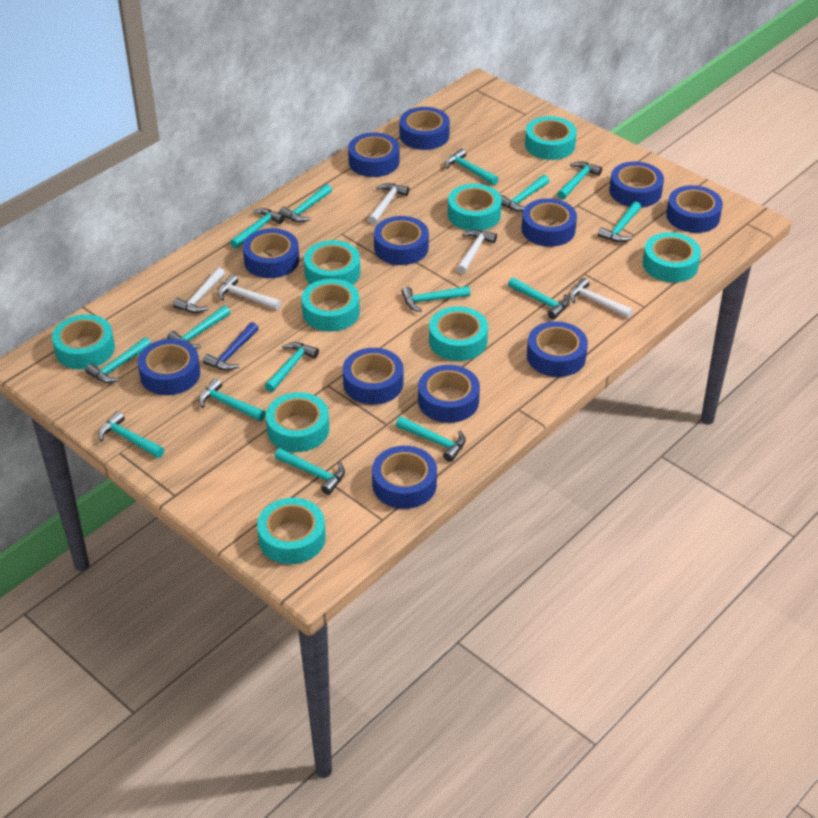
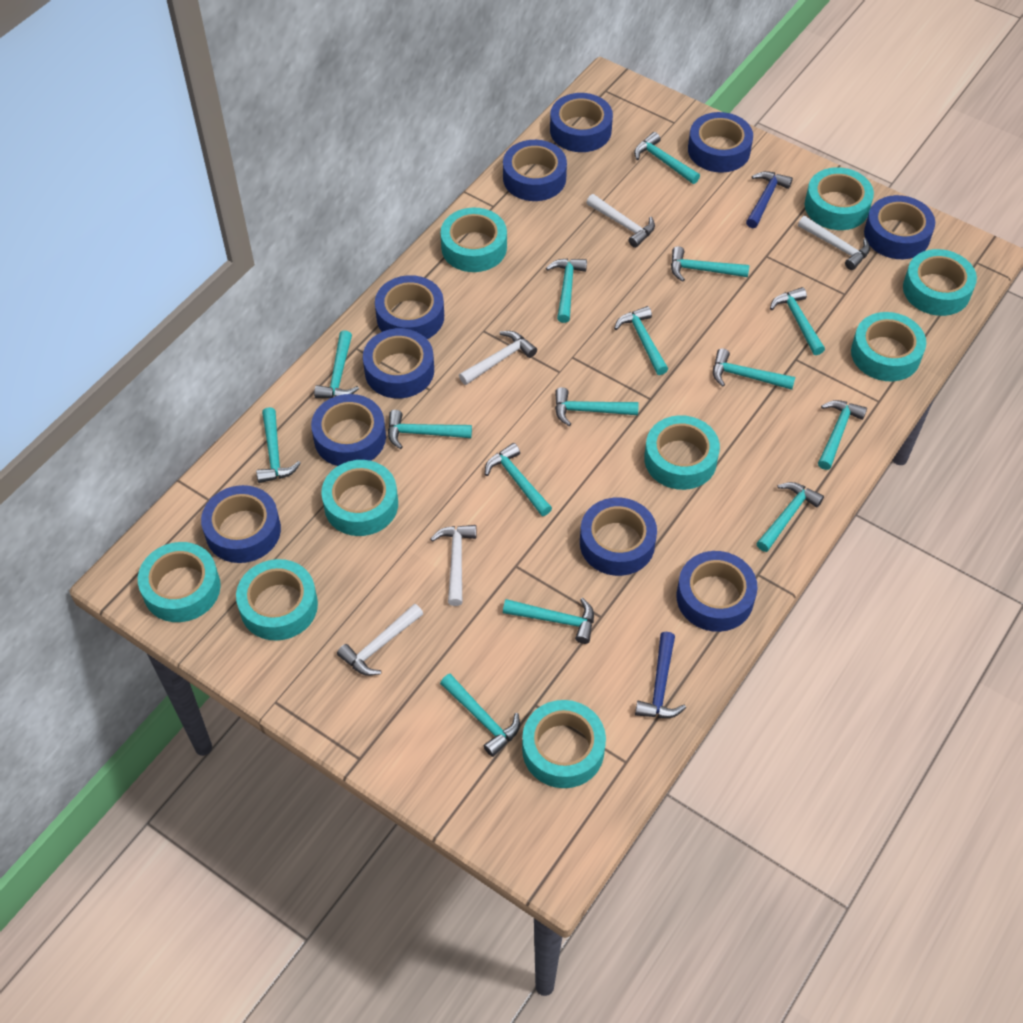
blue hammer: [203,322,259,371] = 1 -> [635,632,686,718] [746,171,793,228] = 2
blue tape: [137,339,200,395] [243,228,299,278] [343,348,404,405] [348,133,399,177] [372,446,437,509] [374,216,429,265] [400,107,450,150] [418,365,480,423] [522,198,577,247] [527,321,588,377] [609,161,664,208] [666,185,723,233] = 12 -> [201,485,281,563] [311,394,386,466] [363,328,434,398] [375,275,444,339] [503,140,567,201] [550,93,613,152] [580,498,657,576] [676,551,757,632] [688,112,753,173] [864,195,935,259] = 10

